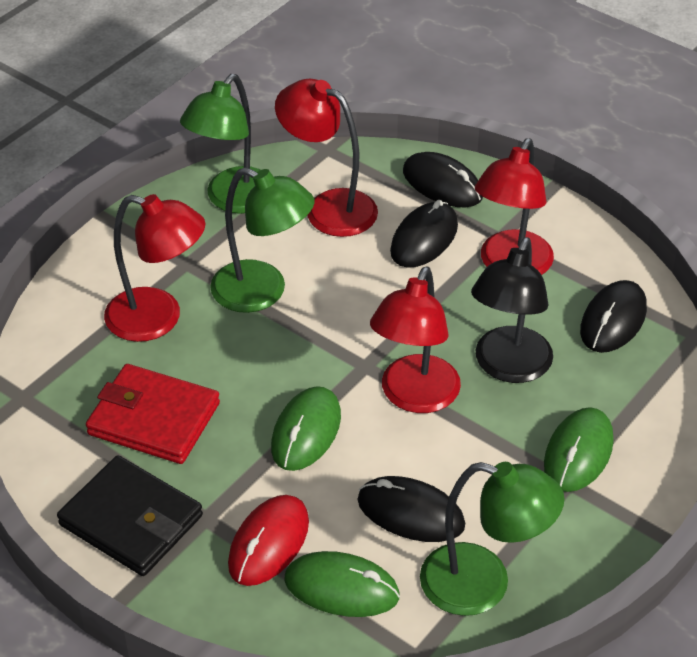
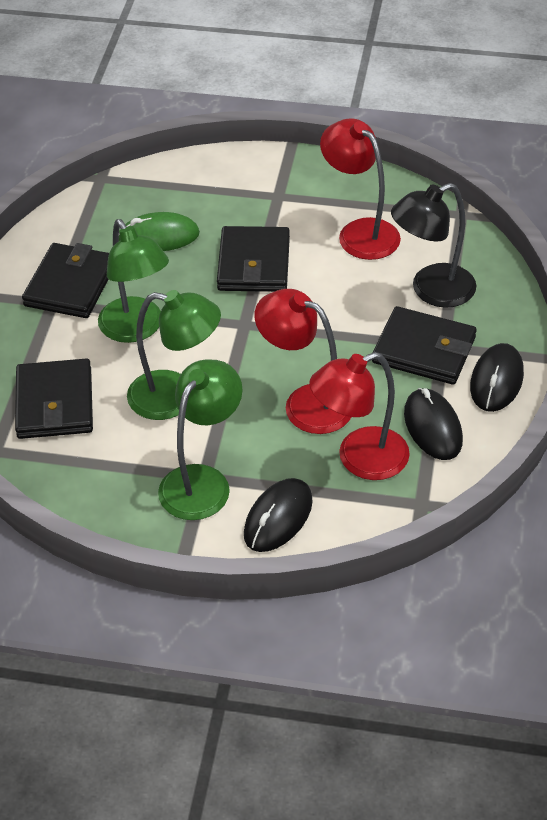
black mouse: [357,476,465,542] [390,200,458,268] [403,152,483,208] [580,280,647,353] = 4 -> [244,478,313,552] [404,388,463,460] [470,343,524,412] = 3
black wallet: [57,455,203,576] = 1 -> [15,358,93,439] [22,243,109,318] [217,226,290,292] [372,306,477,385] = 4
green mouse: [271,386,341,471] [284,551,400,617] [544,407,614,492] = 3 -> [119,212,200,251] = 1
red lamp: [104,194,206,342] [275,79,378,237] [370,266,461,413] [475,138,554,275] = 4 -> [254,289,351,434] [309,352,410,480] [320,118,401,260] = 3
red mouse: [228,495,309,586] = 1 -> none = 0
red wallet: [86,364,220,464] = 1 -> none = 0

